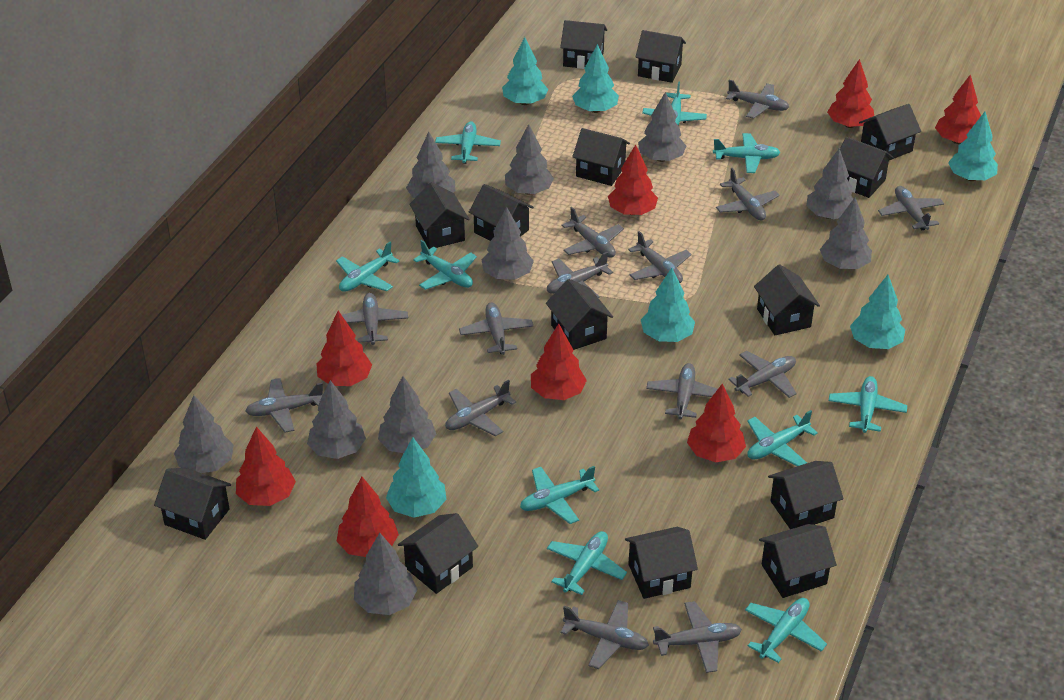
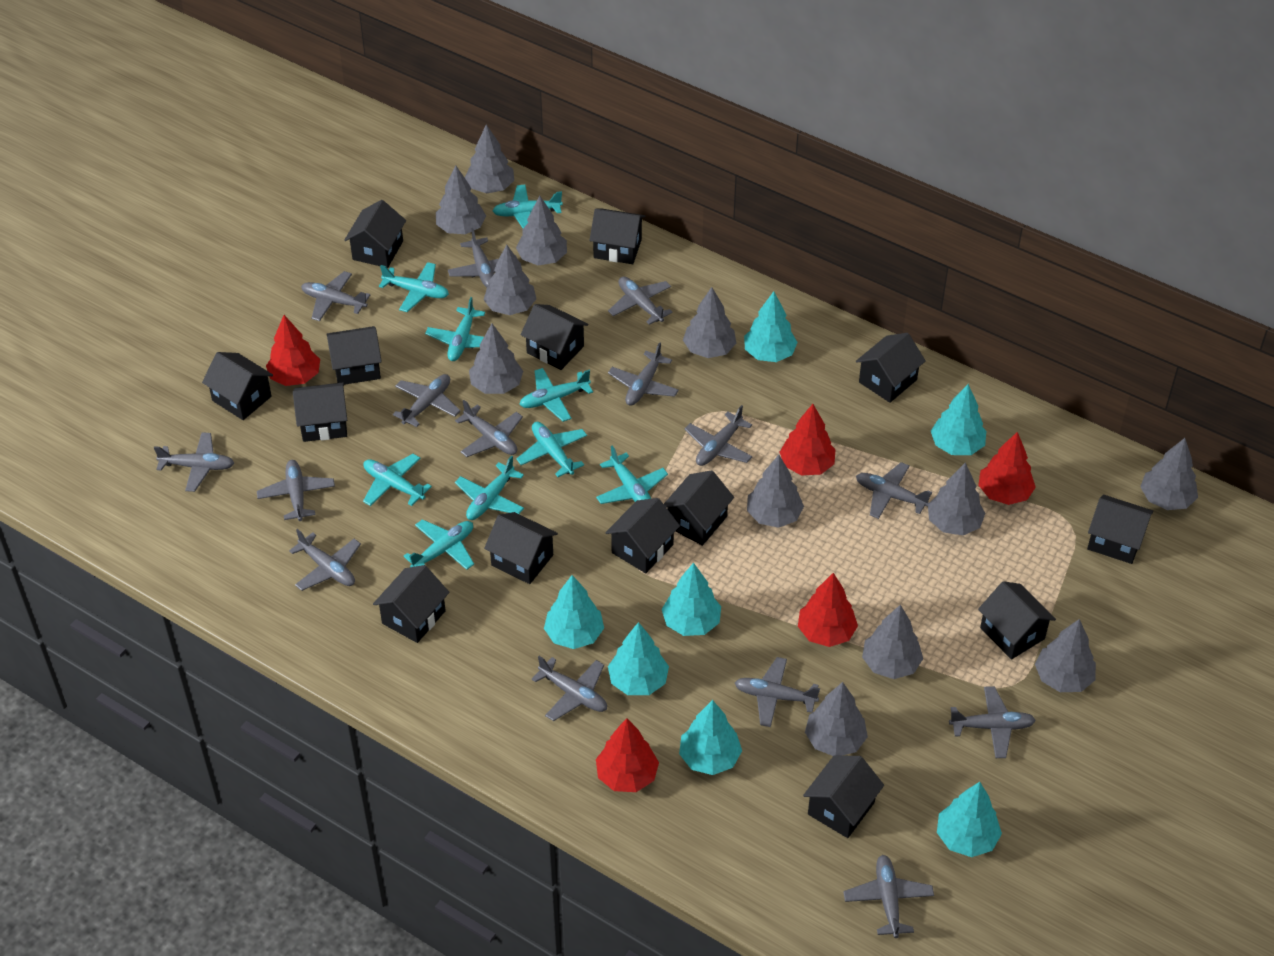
grey plane: [245,378,323,433] [334,293,408,345] [445,380,516,436] [459,302,533,355] [547,252,613,298] [561,600,649,669] [562,207,624,258] [628,231,692,283] [646,363,718,419] [653,601,742,673] [716,168,780,220] [726,80,789,119] [728,351,797,398] [878,186,944,230] = 14 -> [154,432,234,492] [257,460,335,521] [289,529,361,591] [301,271,371,321] [393,374,461,427] [448,228,517,287] [455,400,523,457] [532,656,607,721] [608,276,673,325] [608,342,679,406] [685,405,752,466] [735,657,820,727] [843,855,934,938] [856,462,932,519] [949,686,1036,758] = 15
grey tree: [174,395,234,473] [307,380,366,459] [354,533,417,615] [378,376,436,453] [406,131,456,198] [481,207,534,280] [505,124,554,195] [638,92,686,162] [806,148,853,219] [820,197,872,269] = 10 -> [436,165,486,234] [465,124,514,193] [469,324,523,394] [484,245,536,315] [516,195,567,265] [683,287,737,358] [747,455,804,528] [805,682,868,756] [862,605,923,679] [928,462,985,535] [1035,619,1096,692] [1140,438,1198,510] = 12
red tree: [236,427,296,506] [316,311,372,386] [337,477,399,557] [531,324,587,400] [608,144,658,215] [687,383,746,462] [827,59,874,128] [935,74,981,144] = 8 -> [266,315,320,386] [596,718,659,792] [780,404,835,476] [798,573,858,647] [978,432,1036,505] = 5
turquoise plane: [336,242,400,292] [413,240,477,290] [435,121,501,164] [520,466,599,524] [547,531,627,595] [642,81,707,126] [713,133,780,173] [745,598,827,663] [747,410,818,466] [829,376,907,433] = 10 -> [363,454,432,506] [379,262,449,312] [403,519,474,570] [425,297,485,361] [455,456,524,520] [493,185,563,228] [516,422,587,477] [519,368,593,422] [596,446,668,504] = 9
turquoise tree: [386,437,447,518] [502,37,548,105] [572,44,619,113] [641,268,695,342] [850,275,905,349] [948,112,998,181] = 6 -> [544,575,604,649] [608,622,669,695] [662,562,721,636] [679,700,742,775] [744,291,798,362] [931,384,987,455] [937,782,1002,857] = 7

